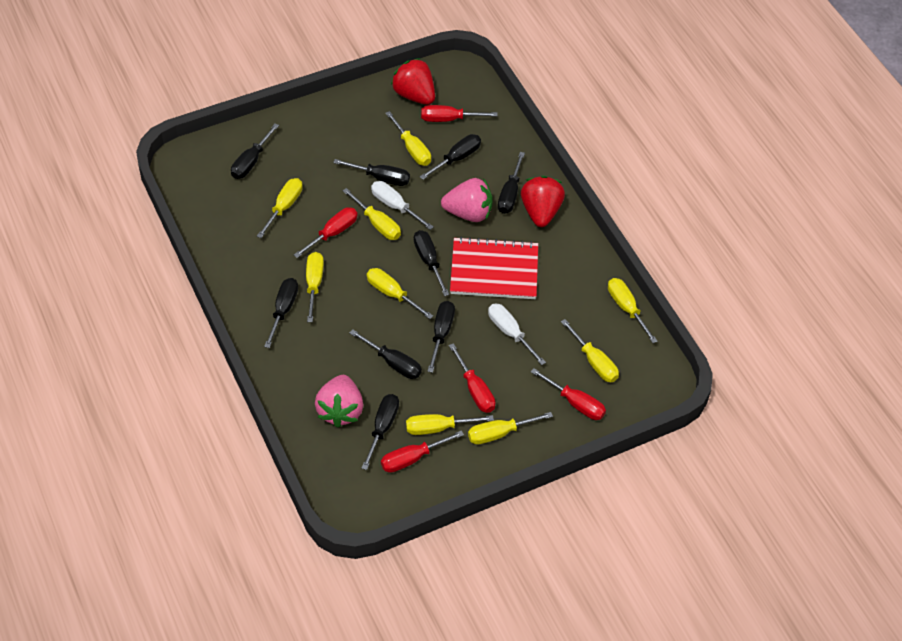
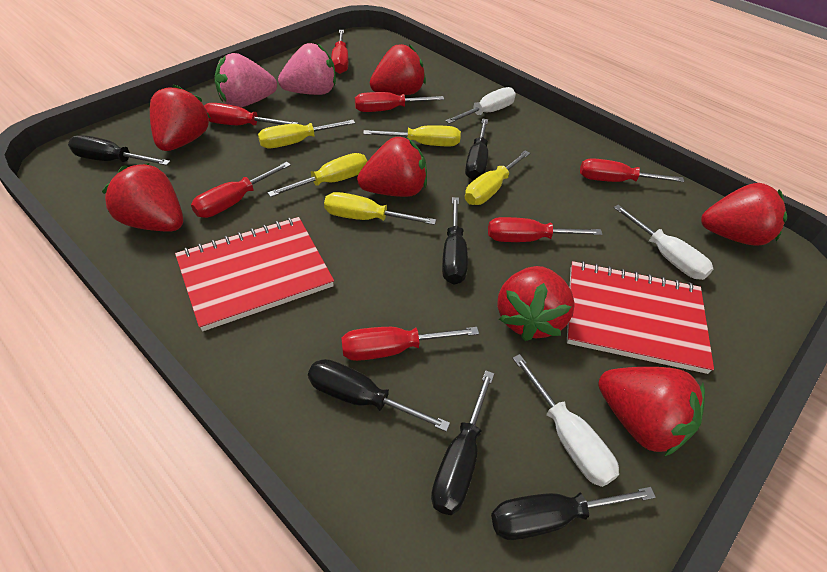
black screwdriver: [231,123,279,179] [264,278,298,348] [333,159,410,186] [350,329,422,379] [361,394,399,470] [414,230,449,296] [420,134,481,180] [427,301,455,373] [498,152,525,214] = 9 -> [68,135,171,166] [308,359,450,432] [431,370,494,515] [442,197,468,284] [465,118,488,181] [491,487,656,540] = 6
red notebook: [450,237,538,299] = 1 -> [175,217,334,331] [567,261,714,374] = 2
red screwdriver: [294,207,358,258] [381,430,464,473] [421,105,498,122] [449,343,495,413] [531,368,606,420] = 5 -> [191,162,291,218] [204,103,298,125] [331,30,348,74] [341,327,479,361] [355,92,444,112] [488,217,603,242] [580,158,684,182] = 7
red strawberry: [391,58,435,105] [521,176,565,227] = 2 -> [102,163,183,231] [150,84,211,151] [357,137,427,197] [370,44,426,95] [497,266,574,341] [598,367,705,456] [701,183,787,245] = 7
white screwdriver: [371,181,434,230] [488,303,546,365] = 2 -> [445,87,516,124] [512,354,619,487] [613,205,713,280] = 3
yellow screwdriver: [257,178,303,238] [306,252,324,322] [343,188,401,240] [367,268,433,319] [385,111,431,166] [406,414,494,435] [468,412,553,445] [561,319,619,382] [608,278,658,343] = 9 -> [258,120,355,148] [267,153,368,197] [324,192,436,225] [363,125,461,146] [465,151,530,205] = 5

